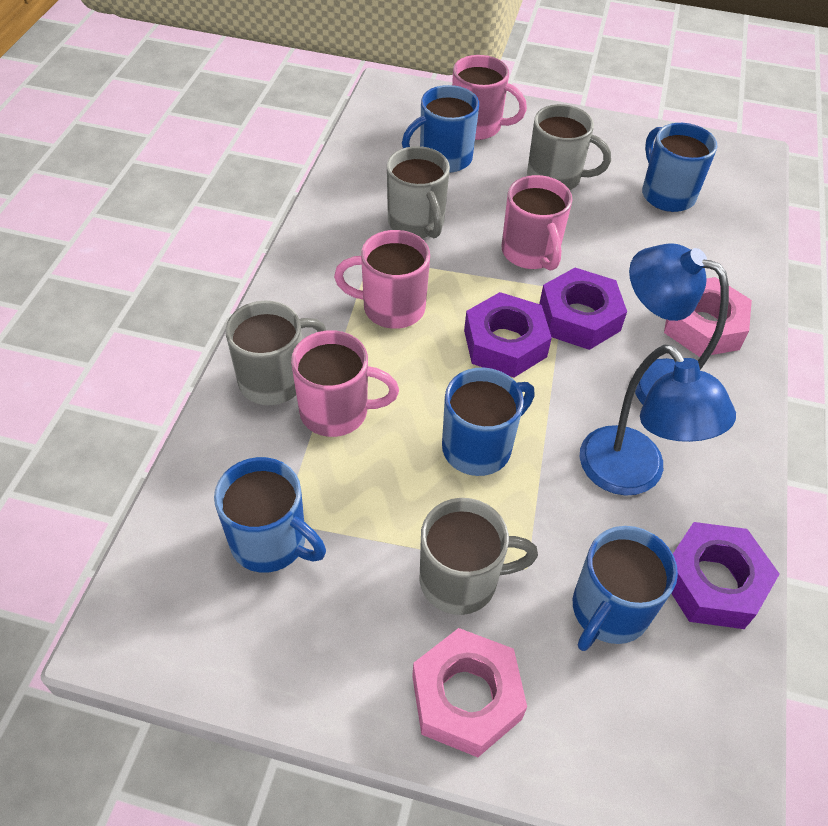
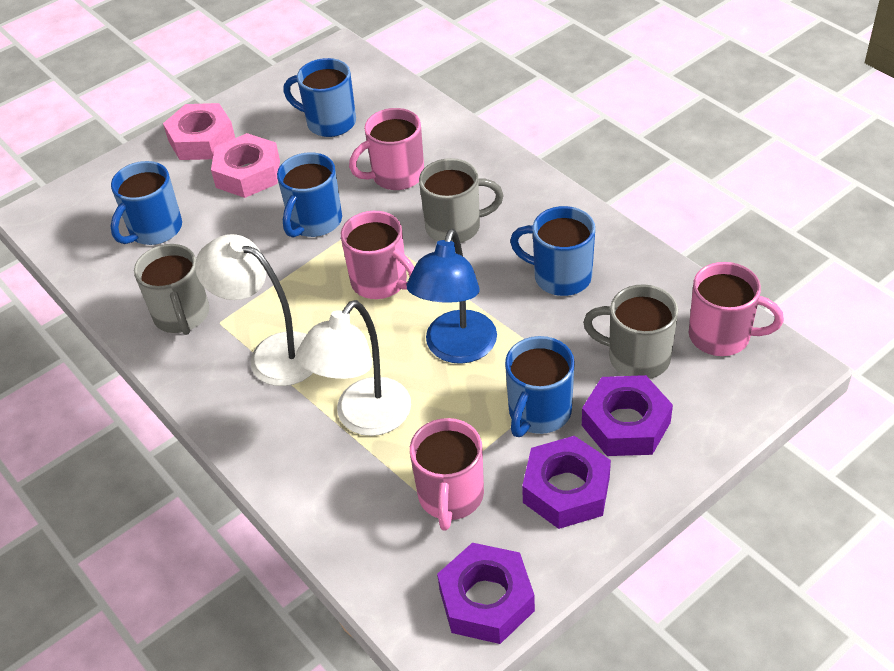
blue lamp: [580,344,736,496] [629,244,729,405] = 2 -> [407,229,497,364] = 1
grey mug: [225,301,326,405] [387,146,450,238] [419,498,538,615] [527,104,611,190] = 4 -> [134,244,209,335] [419,158,504,243] [583,284,678,379] = 3
white lamp: none = 0 -> [195,234,313,386] [296,300,411,436] = 2

